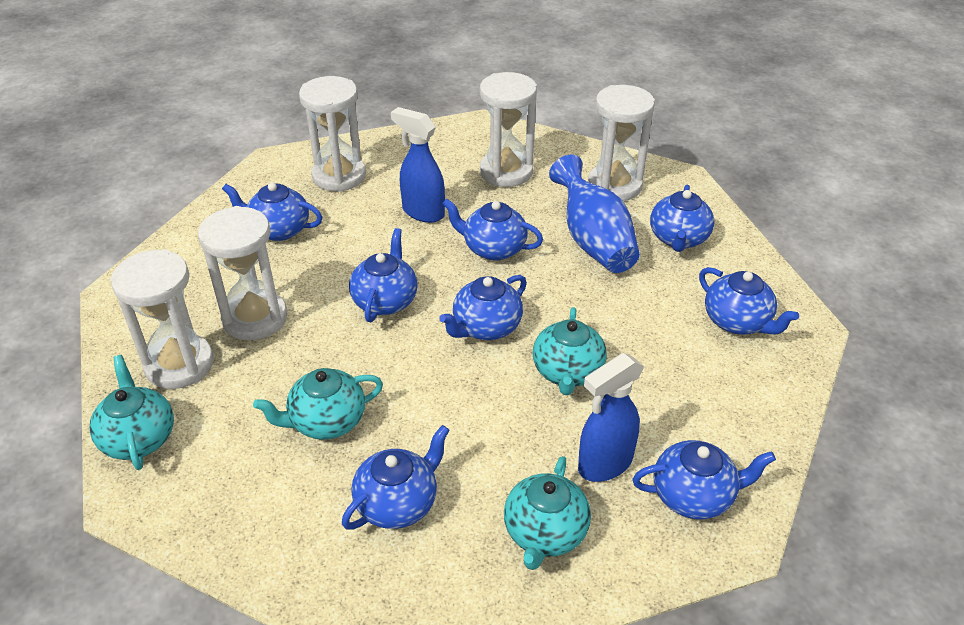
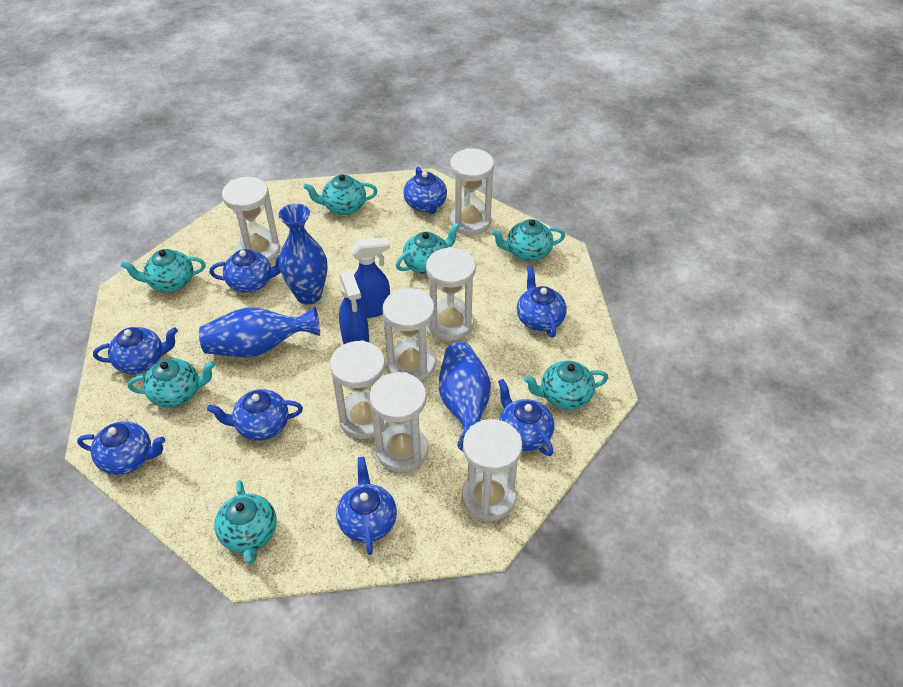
blue vase: [549,155,640,273] = 1 -> [199,306,320,357] [278,203,328,305] [439,342,491,452] = 3
turquoise teapot: [89,355,174,470] [253,368,383,440] [504,456,591,570] [533,307,607,395] = 4 -> [120,249,205,292] [128,358,215,408] [214,480,277,564] [303,174,377,215] [396,223,460,274] [491,219,565,261] [523,361,608,410] = 7
white hourglass: [110,249,214,389] [198,206,287,340] [299,76,366,192] [480,72,537,187] [588,85,655,201] = 5 -> [222,177,280,262] [330,340,388,439] [370,372,428,472] [383,288,435,382] [426,247,476,341] [450,148,494,235] [462,419,522,521] = 7

